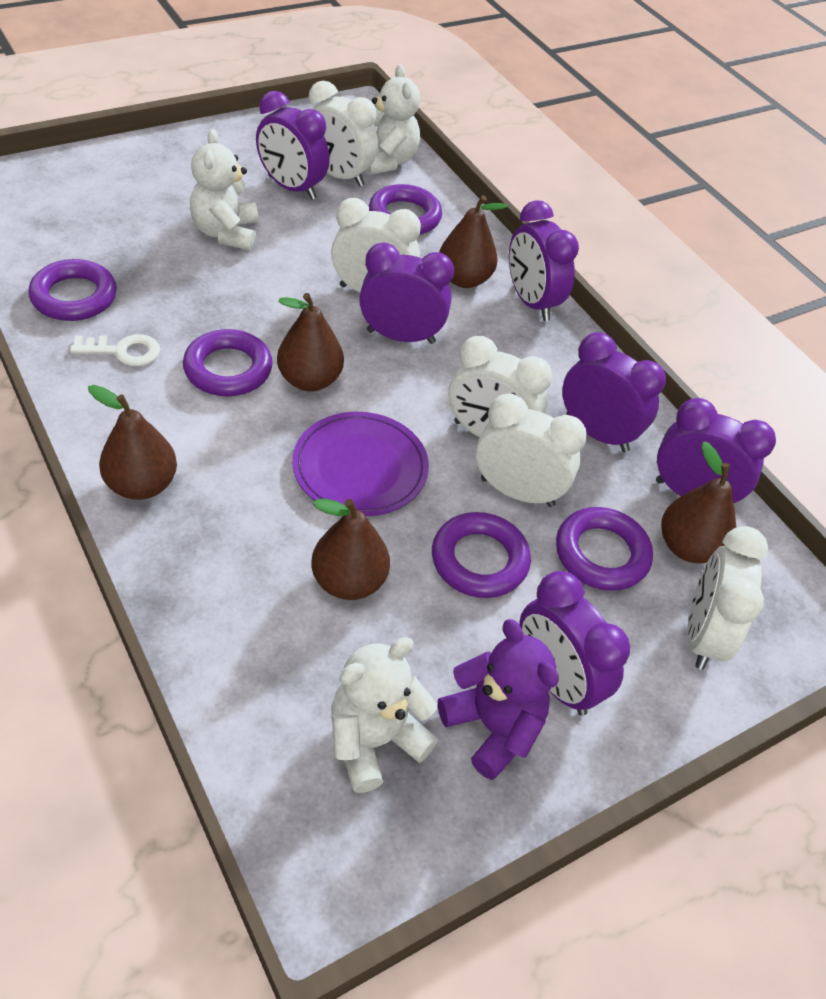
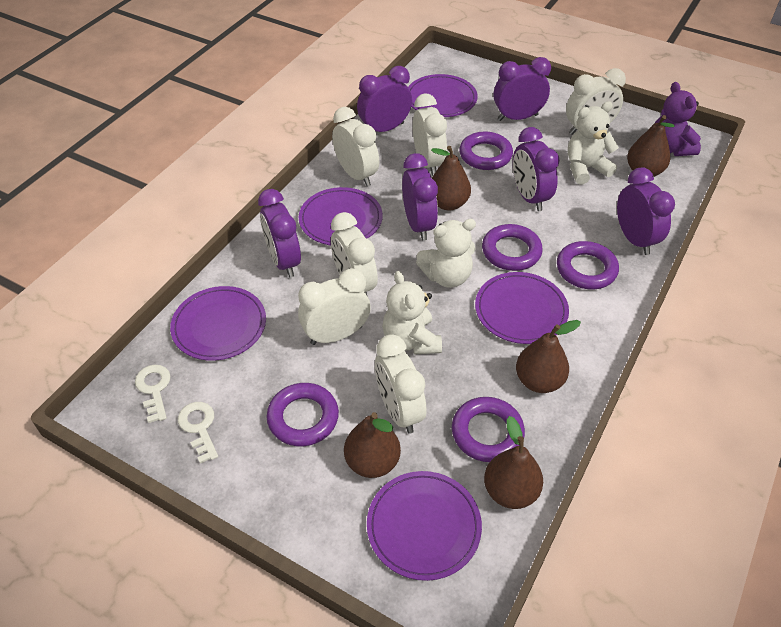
purple plate: [292,412,429,516] = 1 -> [170,286,266,361] [299,187,383,245] [367,471,482,581] [408,74,478,117] [475,272,569,344] = 5
white clock: [308,81,378,187] [331,198,421,293] [448,336,552,437] [476,394,587,507] [687,526,768,670] = 5 -> [298,268,371,345] [331,212,378,295] [332,107,379,186] [375,334,426,434] [413,93,447,176] [566,68,626,135] = 6
white key: [70,334,160,366] = 1 -> [135,365,171,423] [178,402,218,464] = 2

